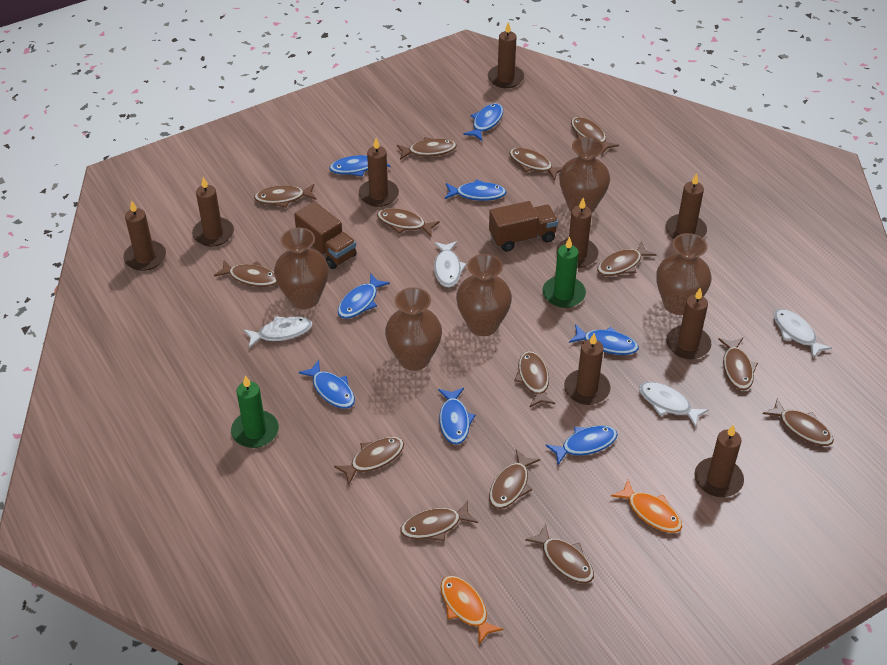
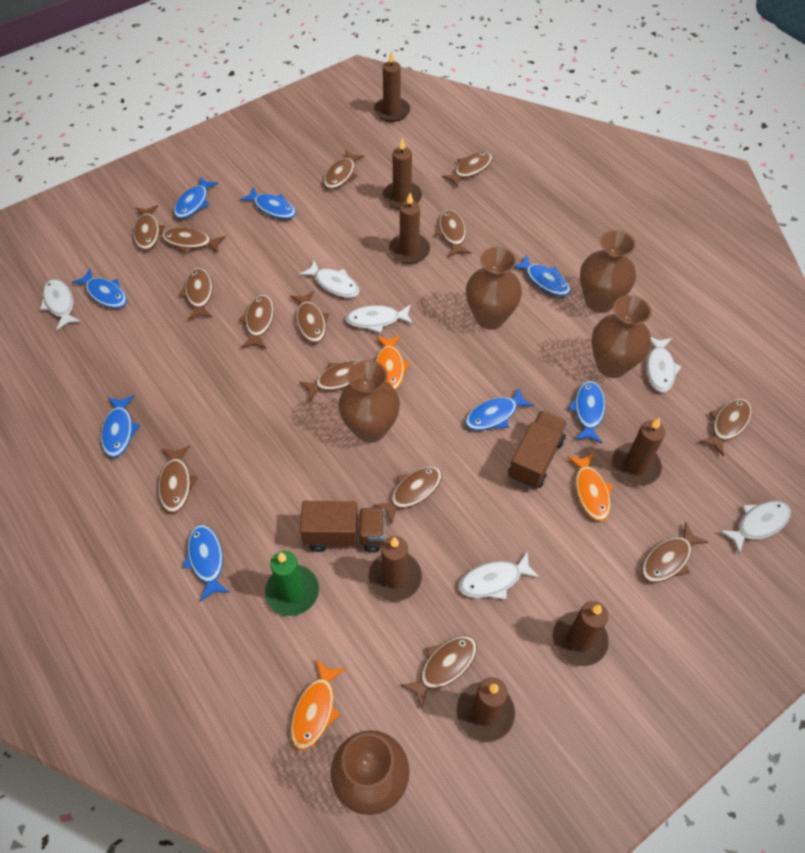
brown candle: [123,200,166,271] [192,177,234,247] [359,138,399,207] [488,22,524,88] [556,198,598,268] [564,333,610,405] [666,173,707,239] [666,288,711,359] [694,424,744,497] = 9 -> [369,536,422,601] [374,51,410,122] [383,138,422,209] [389,193,430,264] [457,677,515,742] [553,601,609,666] [612,418,665,486] = 7
green candle: [231,375,279,448] [542,237,586,308] = 2 -> [265,551,319,616] = 1
orange fish: [441,576,504,644] [611,480,682,533] = 2 -> [290,659,346,750] [376,335,410,390] [567,453,613,521] = 3
white fish: [243,316,312,348] [434,241,467,287] [639,382,708,427] [774,309,832,359] = 4 -> [40,279,81,330] [299,261,360,298] [345,305,413,333] [458,551,540,600] [646,337,682,392] [719,501,791,554] = 6

